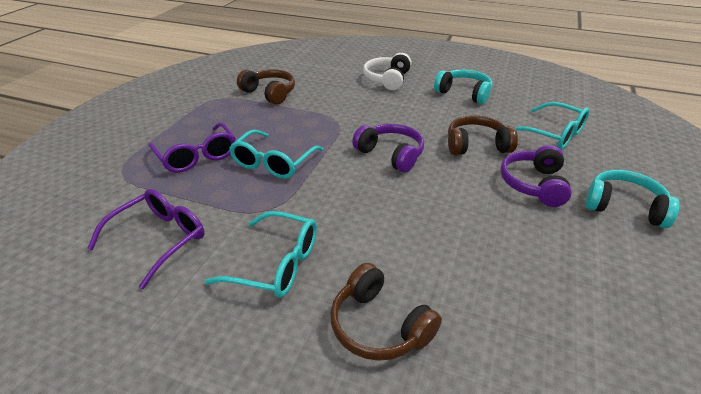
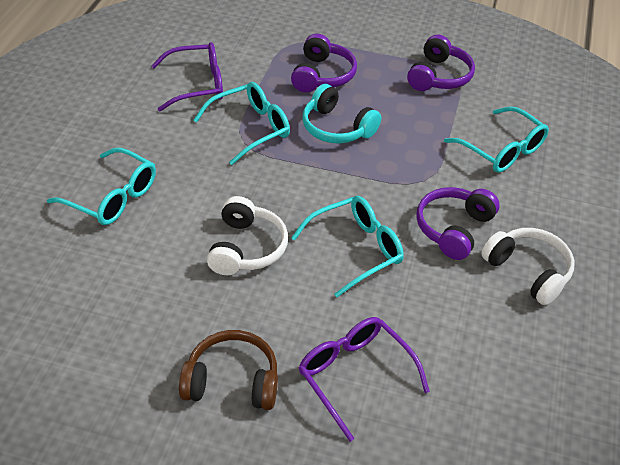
brown headphones: [237,69,295,105] [330,263,442,361] [448,115,518,155] = 3 -> [179,330,278,410] = 1
purple headphones: [352,124,424,173] [500,145,572,207] = 2 -> [291,34,357,92] [407,35,475,91] [416,187,500,260] = 3
turquoise glasses: [204,211,317,298] [229,130,323,179] [515,102,590,149] = 3 -> [47,148,156,225] [194,82,290,165] [291,196,404,297] [444,106,549,173] = 4
turquoise headphones: [434,69,492,104] [585,170,680,228] = 2 -> [302,84,381,144] = 1
white headphones: [363,53,412,90] = 1 -> [207,196,288,275] [481,228,574,305] = 2

